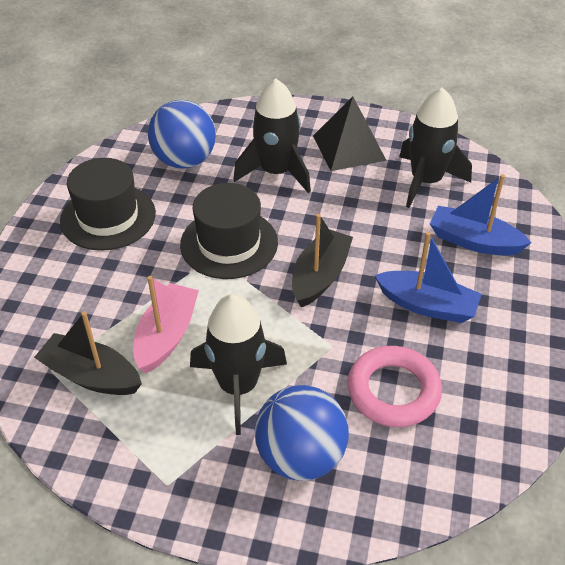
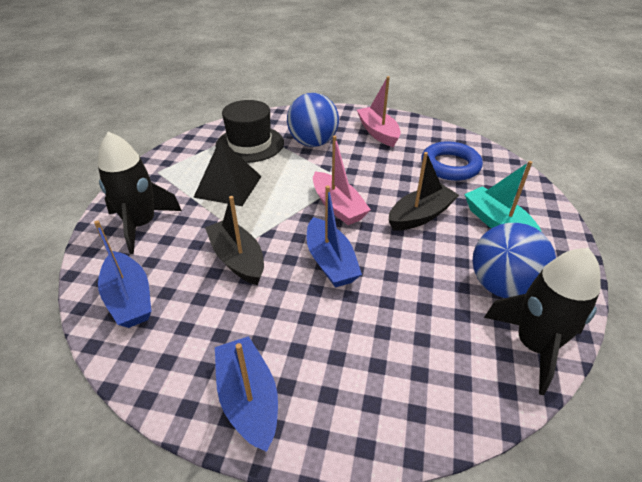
black hat: [60,158,156,251] [180,183,278,279] = 2 -> [216,100,284,163] = 1
black rocket: [190,294,287,435] [233,79,311,193] [399,87,472,208] = 3 -> [98,131,182,254] [484,248,601,395] = 2
blue boat: [374,232,482,323] [430,174,531,256] = 2 -> [94,220,152,328] [215,336,278,452] [307,186,362,288] = 3
blue ring: none = 0 -> [421,141,483,181] = 1
pink boat: [133,276,199,373] = 1 -> [313,135,371,225] [357,76,401,147] = 2
pink ring: [347,346,442,427] = 1 -> none = 0
turquoise boat: none = 0 -> [464,161,541,231] = 1

